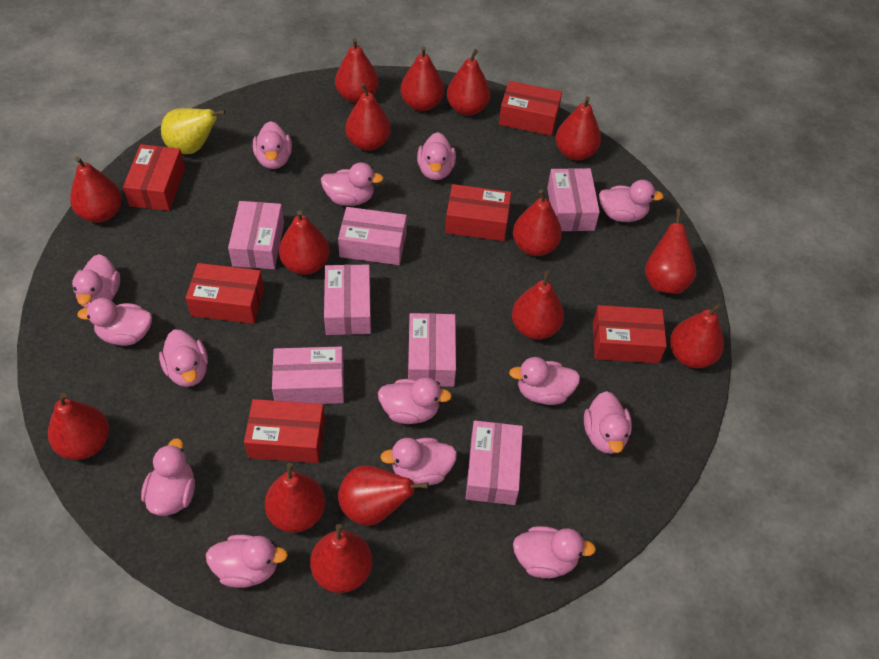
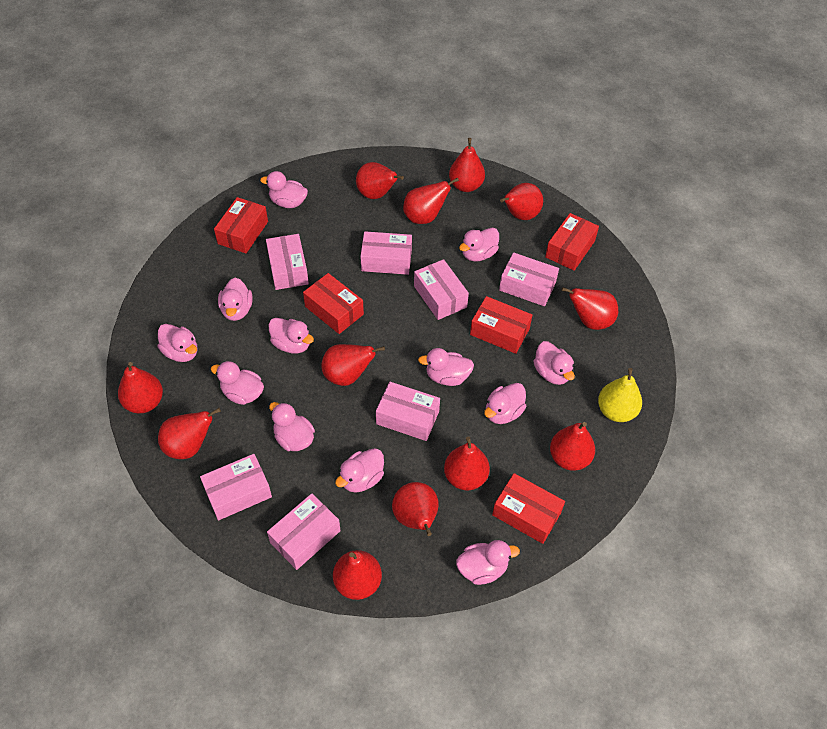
pink duck: [72,254,120,308] [77,298,152,346] [141,438,195,516] [159,330,208,387] [206,535,288,588] [253,121,292,169] [321,163,384,206] [378,377,452,424] [380,438,457,485] [417,132,456,180] [509,357,580,405] [513,526,596,578] [584,391,632,454] [599,180,664,222] = 14 -> [157,324,197,362] [211,361,264,405] [218,278,252,321] [260,171,308,208] [268,318,314,354] [269,402,315,451] [335,448,384,493] [418,348,474,386] [456,540,520,585] [459,227,499,262] [484,383,527,424] [534,341,575,385] = 12
red box: [123,144,185,211] [186,263,264,324] [244,399,325,463] [445,184,511,241] [499,81,562,136] [593,305,667,363] = 6 -> [214,197,268,253] [303,273,364,334] [470,296,532,354] [492,473,565,544] [545,213,599,271] = 5
red pear: [48,393,109,460] [70,157,122,223] [265,463,325,533] [279,210,330,275] [310,524,372,593] [335,38,379,103] [338,465,429,526] [345,83,391,151] [401,47,444,111] [447,49,490,116] [512,271,564,340] [513,189,562,256] [556,96,601,160] [645,209,696,294] [670,303,724,368] = 15 -> [118,362,163,413] [158,408,221,459] [321,344,385,386] [333,550,382,600] [356,162,404,199] [392,482,439,536] [403,177,459,224] [444,437,490,490] [449,138,485,192] [500,183,543,220] [550,422,595,471] [561,287,618,330] = 12

